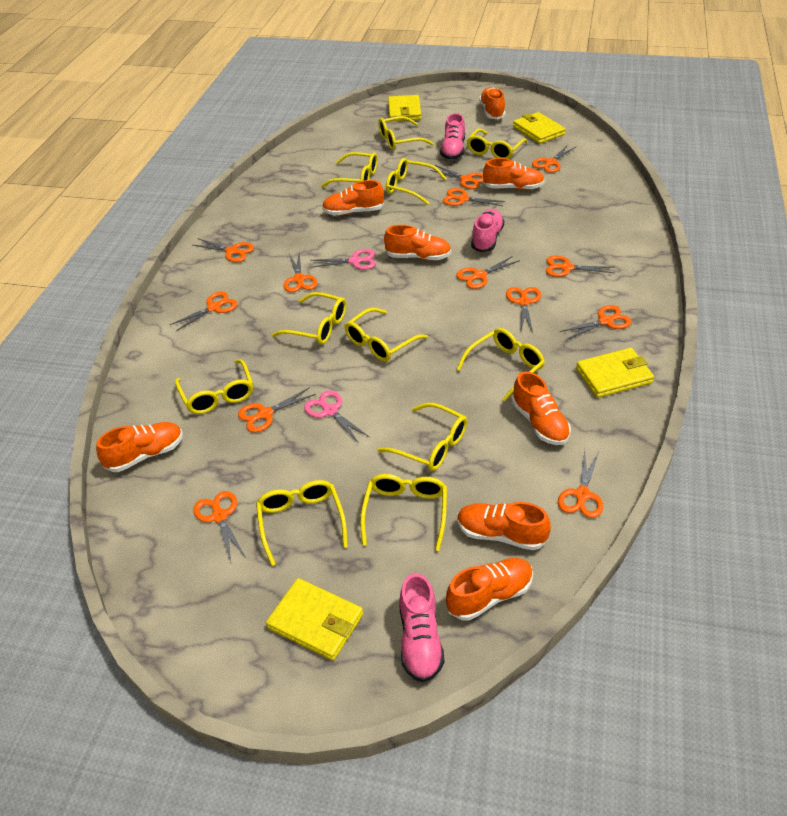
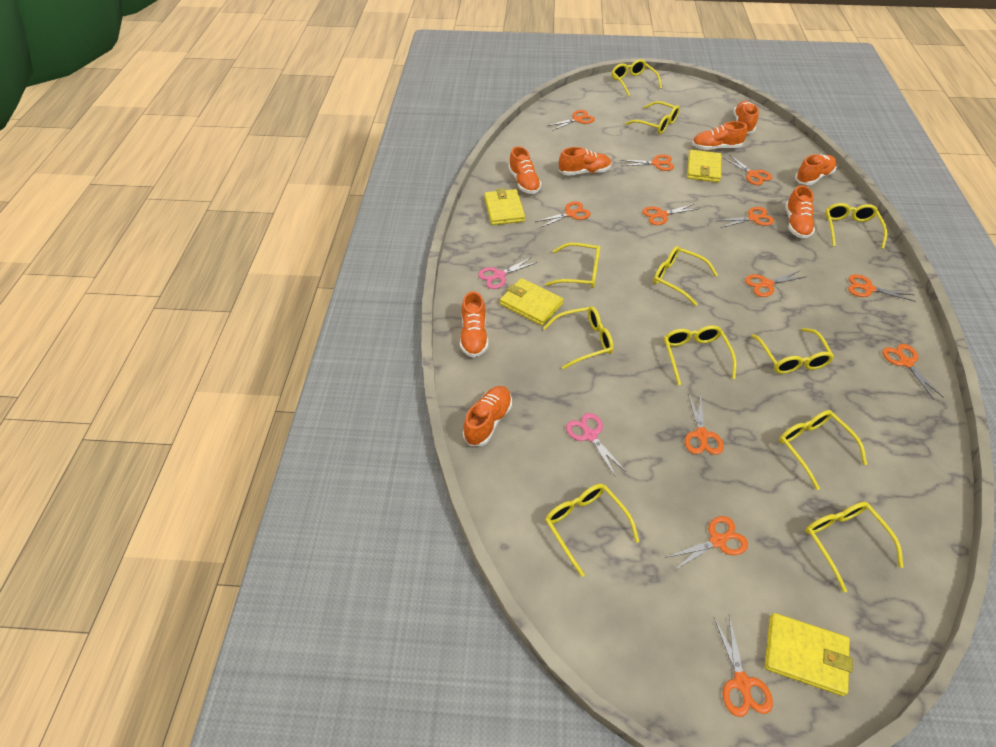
orange scissors: [170,292,238,331] [193,238,254,262] [193,491,246,562] [238,387,316,432] [284,252,317,292] [430,165,483,189] [443,188,505,206] [456,256,520,289] [506,287,541,333] [532,145,576,173] [546,256,614,277] [558,450,603,518] [560,305,632,340] = 13 -> [535,201,591,228] [548,110,595,131] [620,154,674,171] [642,204,697,225] [666,516,748,570] [685,393,724,455] [714,616,773,717] [717,207,774,228] [723,154,772,185] [745,270,807,297] [848,274,916,302] [882,344,944,400] = 12
pink shoe: [399,573,444,683] [440,113,465,160] [471,209,504,252] = 3 -> none = 0

